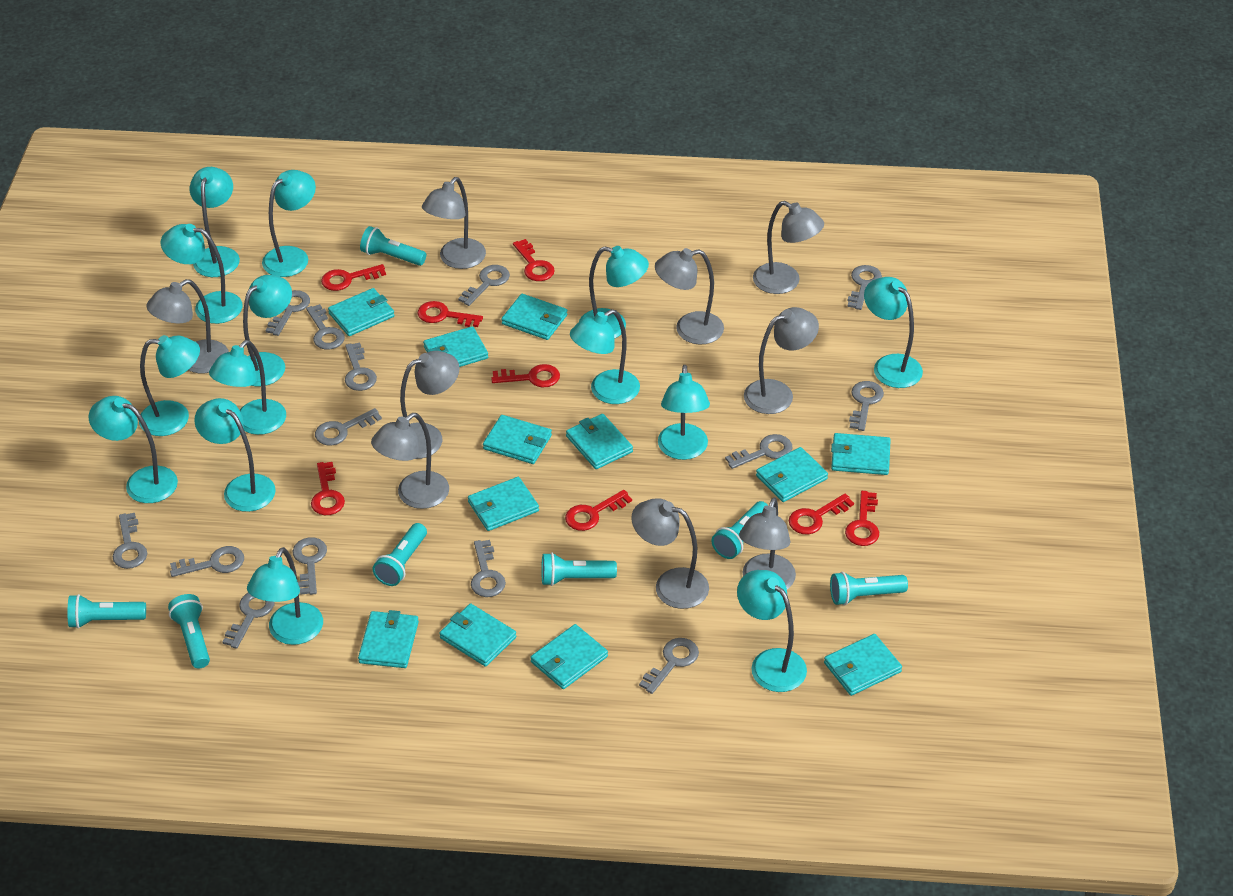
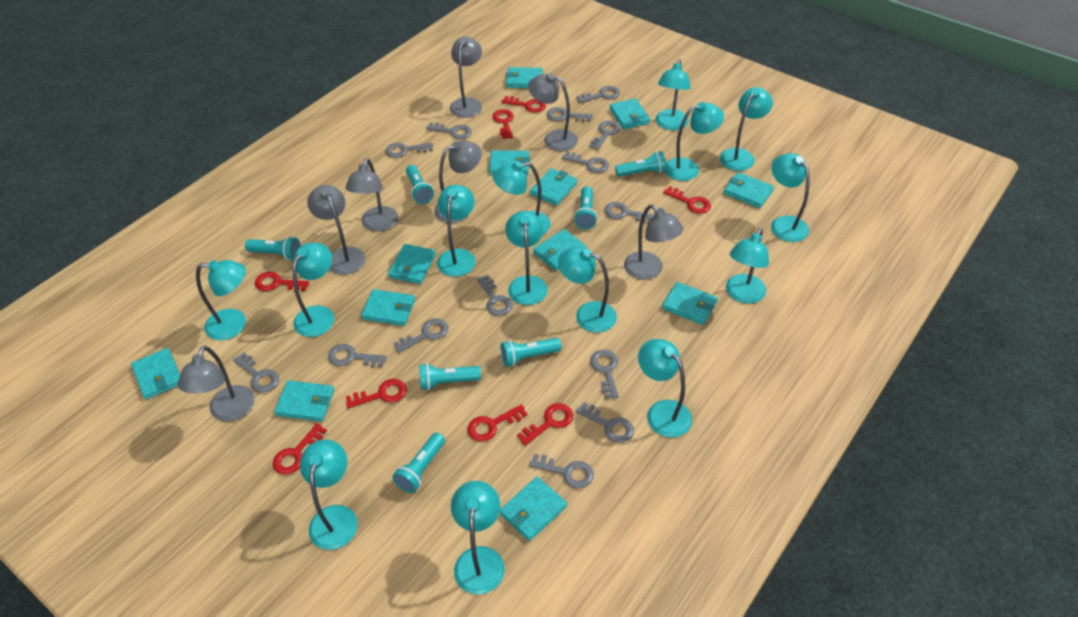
grey lamp: [146,279,229,373] [371,413,449,509] [400,351,459,459] [422,177,486,269] [632,498,709,609] [655,248,724,345] [739,497,796,589] [744,307,819,414] [753,201,824,294] = 9 -> [178,346,254,422] [307,185,365,275] [346,158,398,232] [434,140,482,223] [450,36,482,118] [528,73,578,151] [624,205,683,280] = 7

